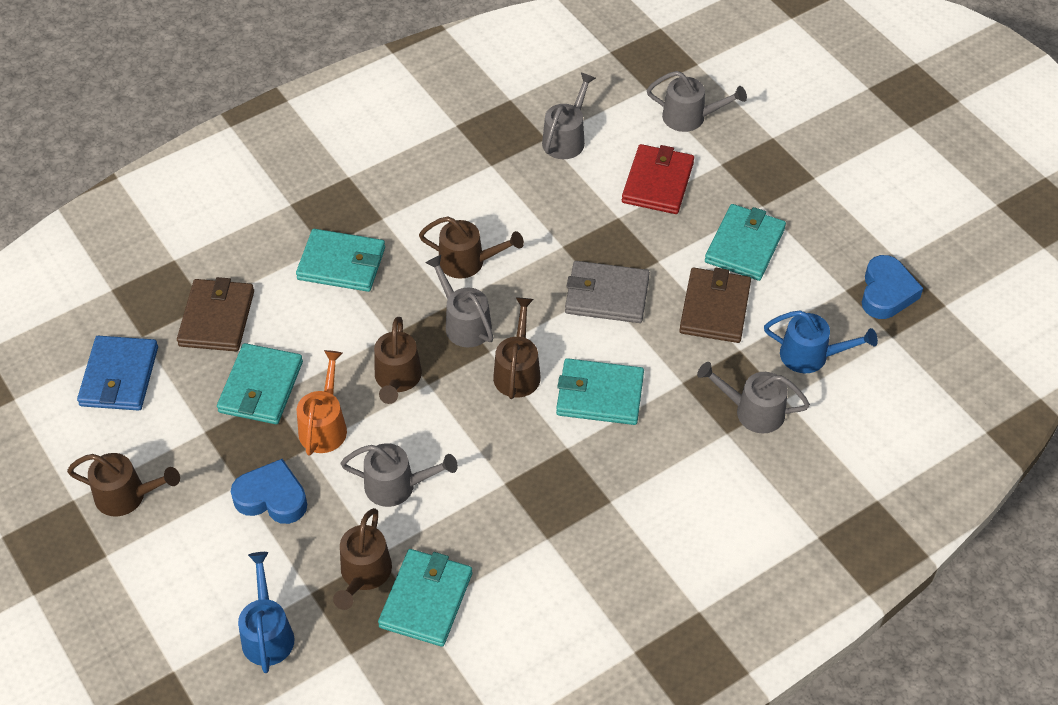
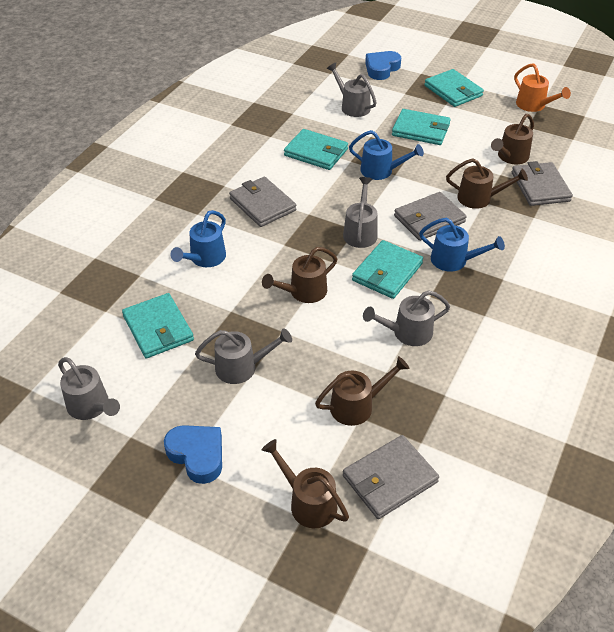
blue wallet: [77,336,158,411] = 1 -> none = 0
blue watering can: [238,552,294,673] [764,310,878,373] = 2 -> [171,210,226,267] [349,130,424,180] [419,218,505,272] = 3
brown wallet: [177,277,254,352] [679,268,751,343] = 2 -> none = 0
grey wallet: [565,261,650,323] = 1 -> [229,177,296,227] [343,435,439,519] [394,192,467,241] [512,161,573,206] = 4
red wallet: [622,144,694,214] = 1 -> none = 0

